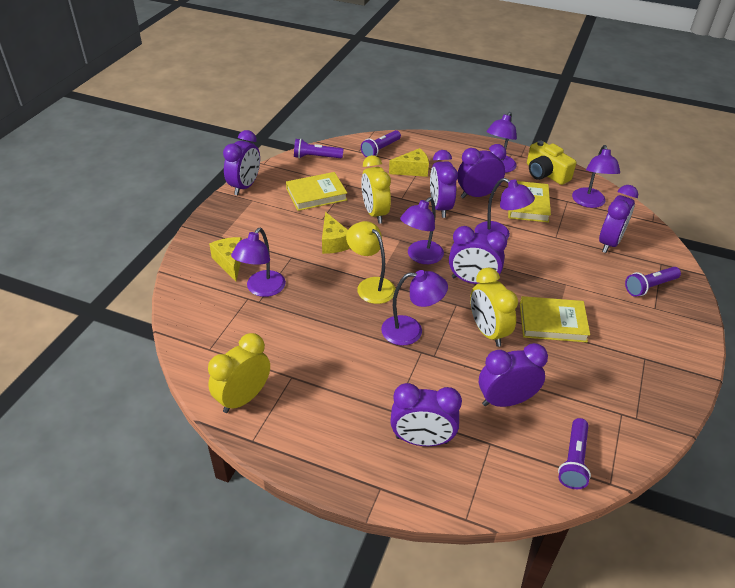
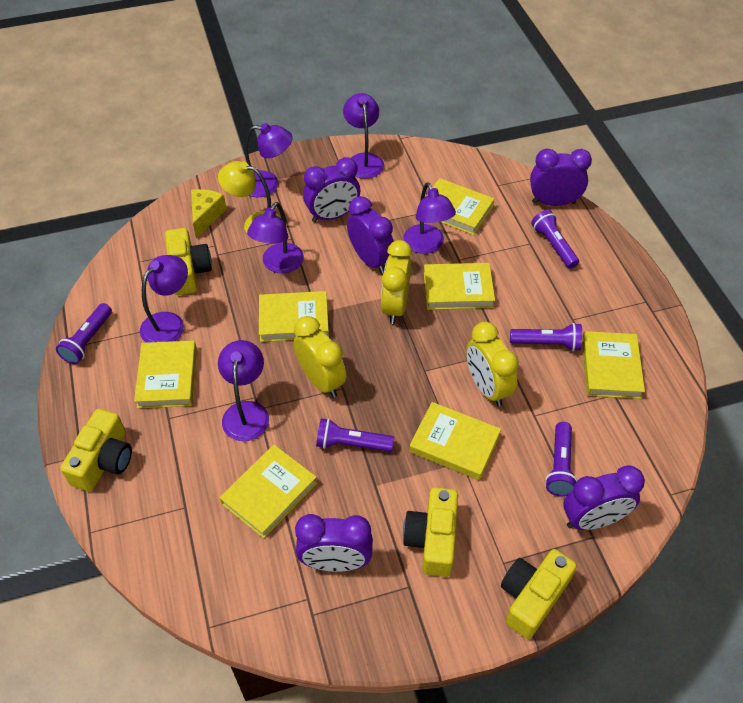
purple clock: [223,130,260,195] [390,383,462,446] [430,150,458,218] [449,226,507,284] [458,144,506,198] [479,343,548,407] [599,185,638,253] = 7 -> [295,514,373,572] [303,157,360,222] [347,196,394,274] [530,149,592,206] [564,466,645,530] = 5
purple flashlight: [294,139,343,158] [361,130,401,158] [558,418,591,489] [625,267,681,297] = 4 -> [56,303,112,364] [316,418,394,452] [510,323,582,351] [531,210,579,269] [545,422,577,497] = 5
yellow book: [286,172,347,211] [508,181,551,223] [520,296,590,343] = 3 -> [134,341,197,409] [220,445,317,539] [259,291,329,342] [409,402,501,480] [424,263,495,310] [426,178,494,235] [582,331,645,399] = 7
yellow camera: [527,141,576,185] = 1 -> [60,409,132,491] [165,228,212,295] [403,487,458,577] [501,549,577,639] = 4
yellow cheese: [209,237,242,281] [322,212,350,254] [389,148,429,177] = 3 -> [191,189,227,238] = 1

